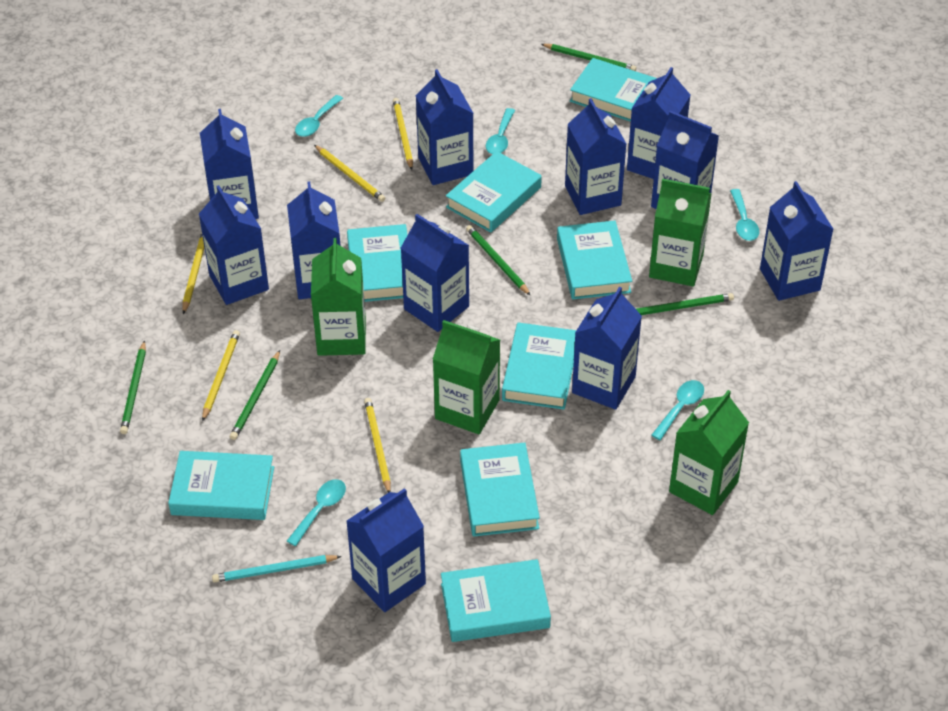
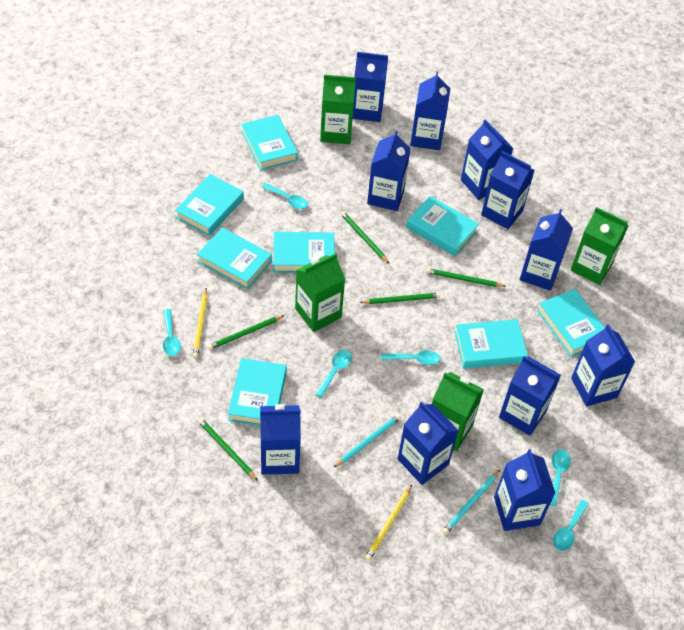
turquoise pencil: [212,555,342,583] = 1 -> [333,414,401,468] [443,470,500,534] = 2
turquoise spoon: [287,479,346,546] [295,95,343,137] [486,108,515,154] [651,380,704,440] [730,189,759,241] = 5 -> [163,309,181,356] [262,183,308,209] [315,350,352,398] [381,350,440,365] [550,449,571,506] [553,499,589,551] = 6
yellow pencil: [182,232,205,314] [202,330,240,422] [314,145,385,202] [364,398,391,493] [393,98,413,170] = 5 -> [193,288,208,358] [365,485,412,561] = 2

